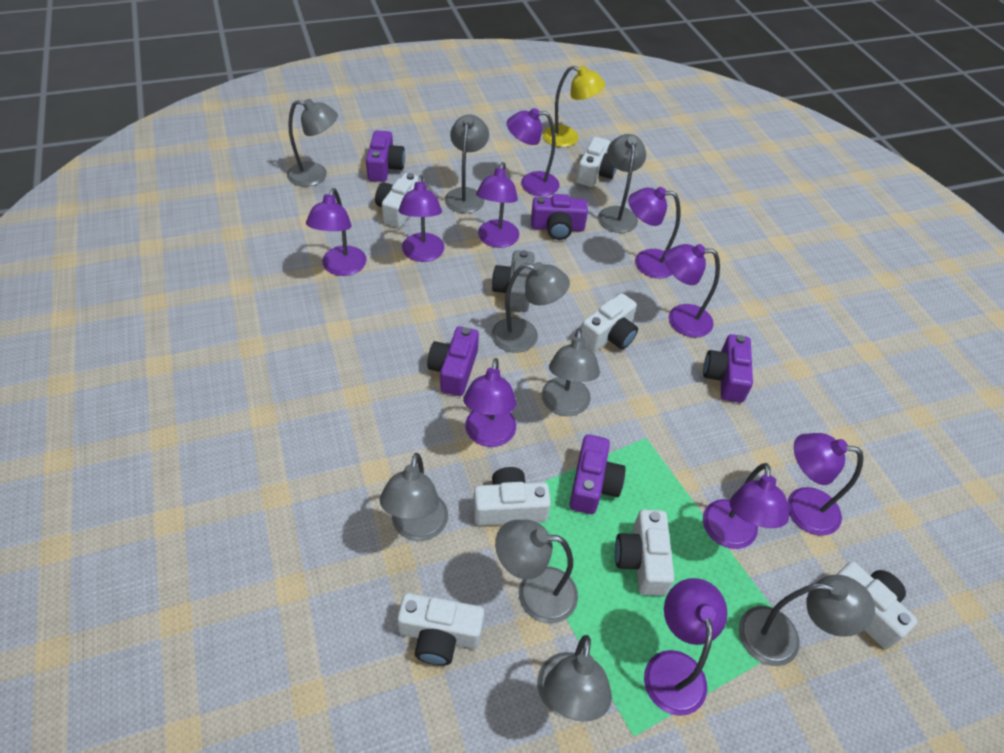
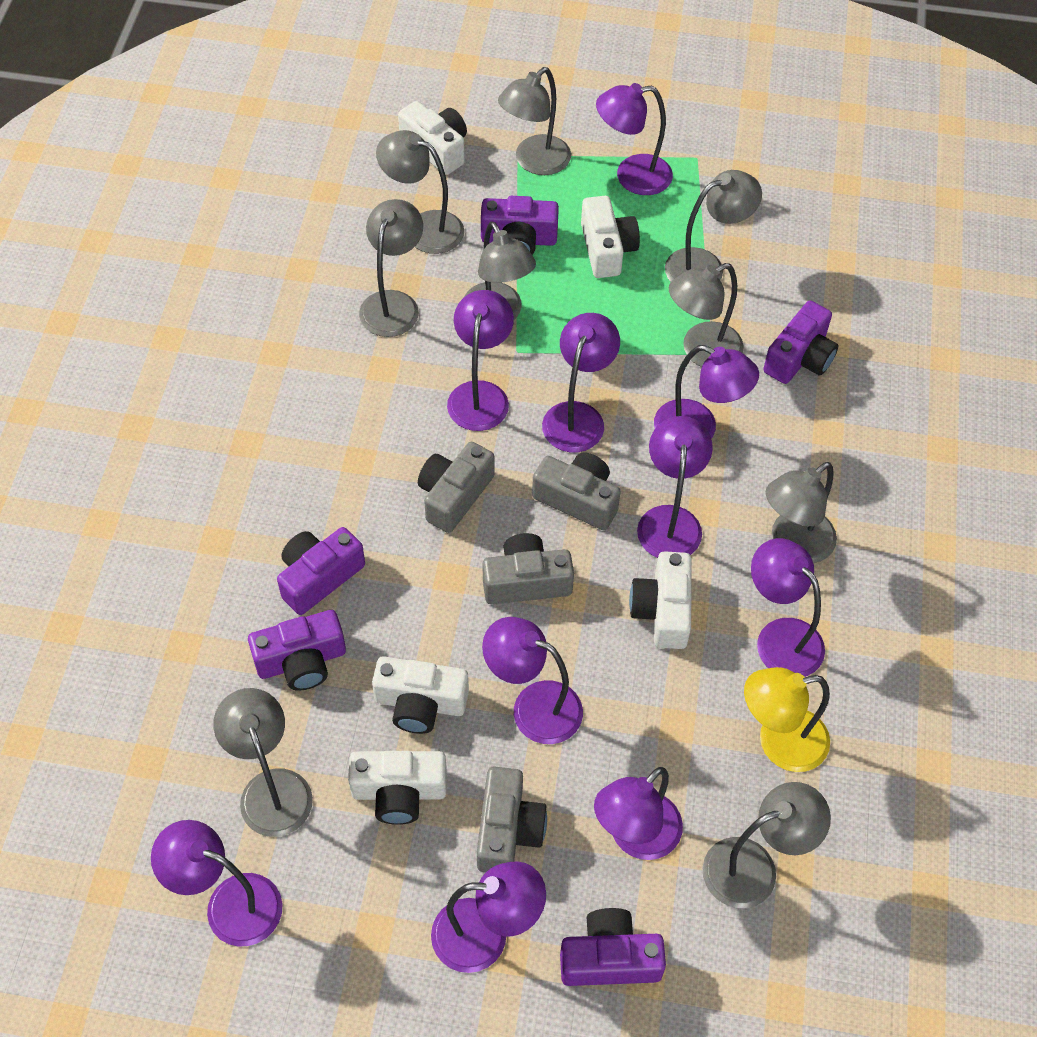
grey camera: [492,250,535,312] = 1 -> [418,442,495,533] [477,766,547,873] [483,533,574,604] [532,453,621,530] = 4
white camera: [375,173,419,228] [397,593,485,666] [473,467,551,526] [576,137,617,187] [581,293,638,352] [615,510,675,596] [836,562,918,649] = 7 -> [348,751,447,825] [372,656,469,734] [398,101,467,175] [581,196,640,278] [629,551,692,649] = 5

